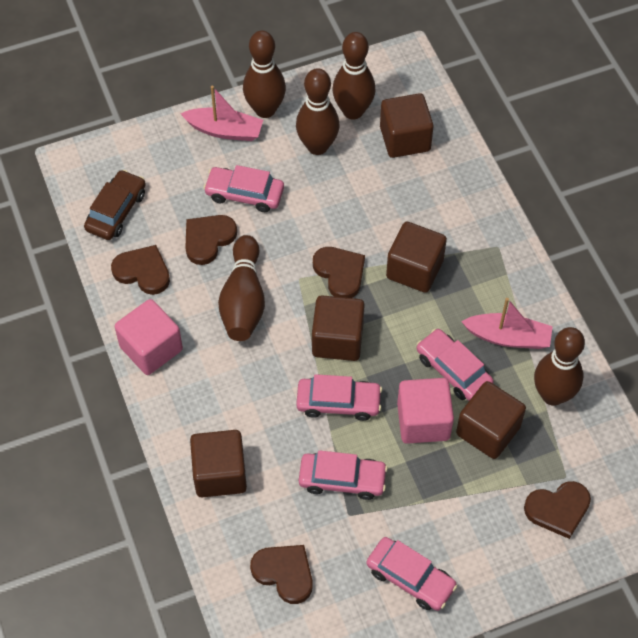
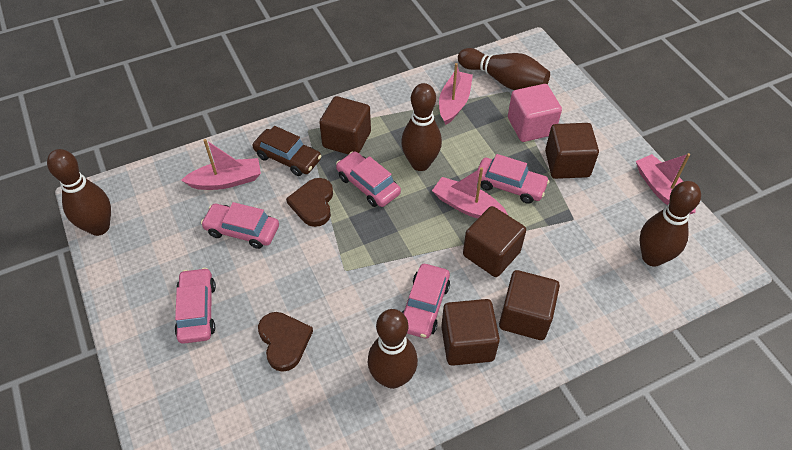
brown heart: [111,245,170,295] [185,215,237,265] [250,545,313,604] [313,247,365,298] [524,481,591,539] = 5 -> [258,312,313,372] [286,178,333,227] = 2
pink boat: [181,86,263,141] [461,298,553,349] = 2 -> [181,139,261,190] [432,167,508,219] [439,63,473,125] [636,153,696,215] = 4
pink cube: [115,299,183,375] [397,378,454,444] = 2 -> [508,84,562,142] = 1

